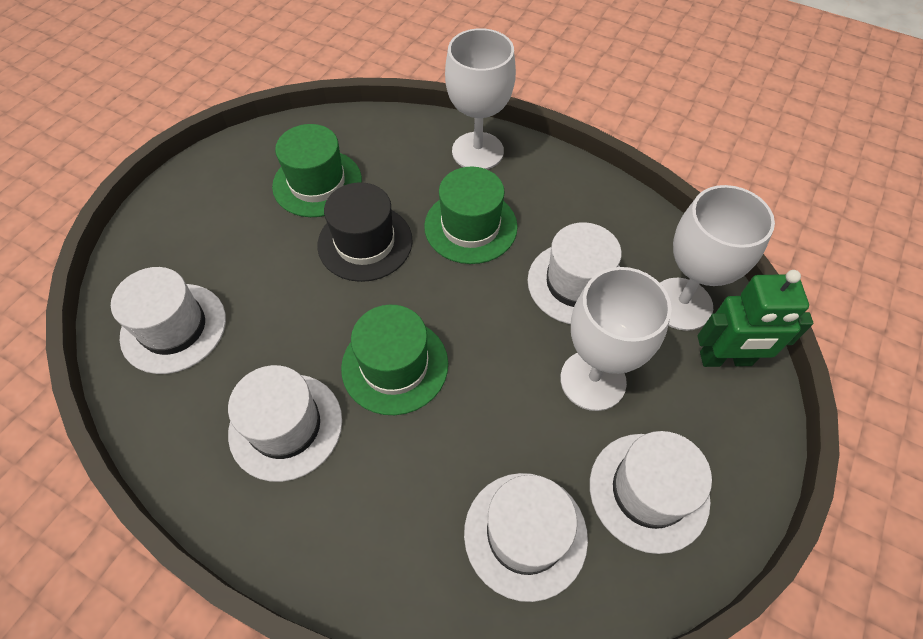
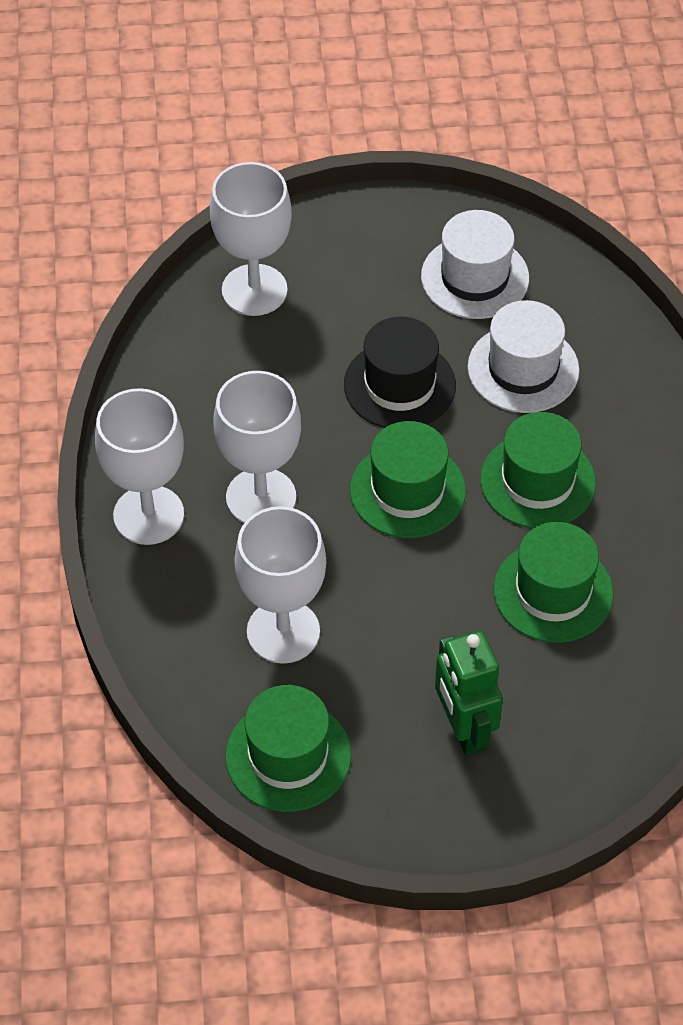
green hat: [272,124,362,217] [341,305,448,415] [424,167,518,264] = 3 -> [226,685,351,812] [350,421,466,538] [480,412,596,528] [494,522,613,643] = 4
white goblet: [445,28,516,169] [560,267,672,411] [660,185,775,331] = 3 -> [95,388,184,545] [210,162,292,316] [213,371,301,523] [234,506,326,664] = 4
white hat: [111,267,226,374] [228,365,342,482] [464,473,588,602] [528,222,622,324] [590,431,712,554] = 5 -> [421,210,529,319] [468,300,580,413] = 2

